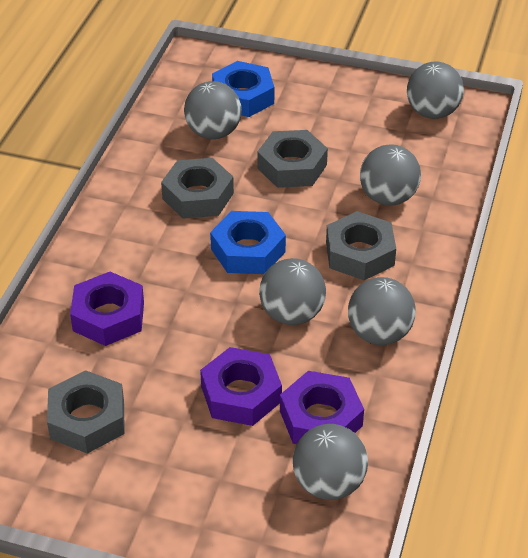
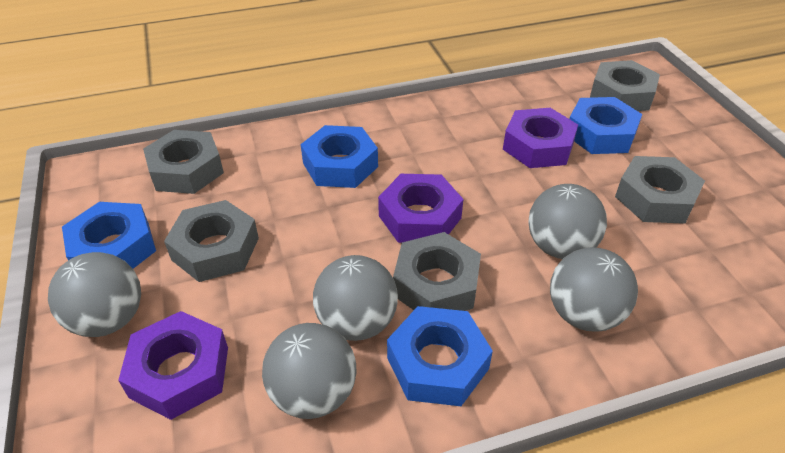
blue nut: [210,211,286,274] [212,61,274,117] = 2 -> [62,202,156,269] [301,125,378,188] [387,306,493,406] [570,97,642,154] = 4
grey ball: [184,81,242,139] [259,258,326,325] [293,424,368,500] [348,277,416,345] [360,145,421,205] [407,61,464,119] = 6 -> [48,252,141,337] [262,323,357,419] [313,255,398,341] [528,184,607,259] [550,247,638,332] = 5
grey nut: [47,370,125,454] [161,158,234,219] [257,130,328,188] [326,211,396,280] = 4 -> [143,130,224,194] [164,200,259,282] [393,232,481,311] [590,60,660,111] [615,156,705,224] = 5

